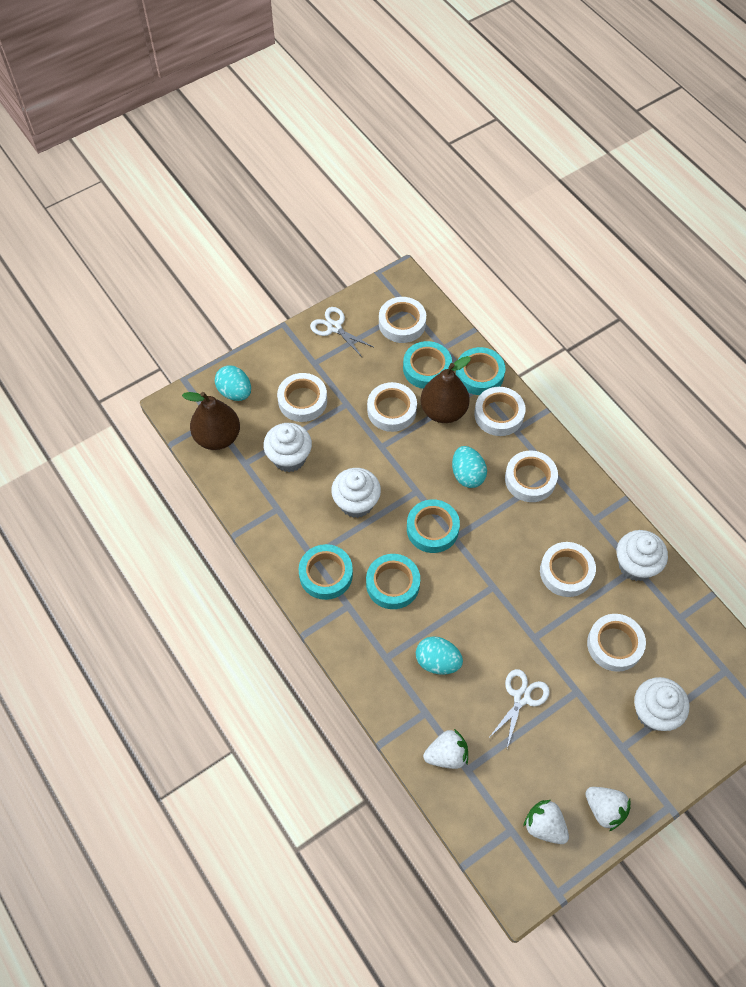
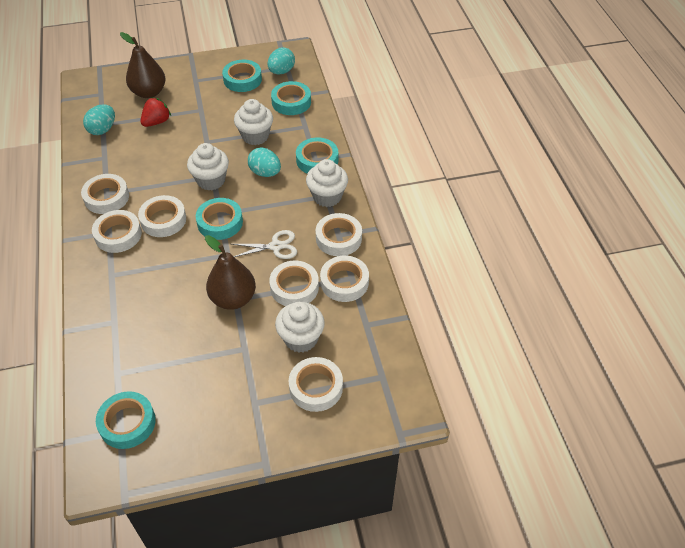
red strawberry: none = 0 -> [141,97,171,127] = 1
white scissors: [310,307,373,357] [488,669,550,748] = 2 -> [232,230,297,259] = 1
white strawberry: [423,729,468,769] [523,800,569,844] [585,787,631,831] = 3 -> none = 0

